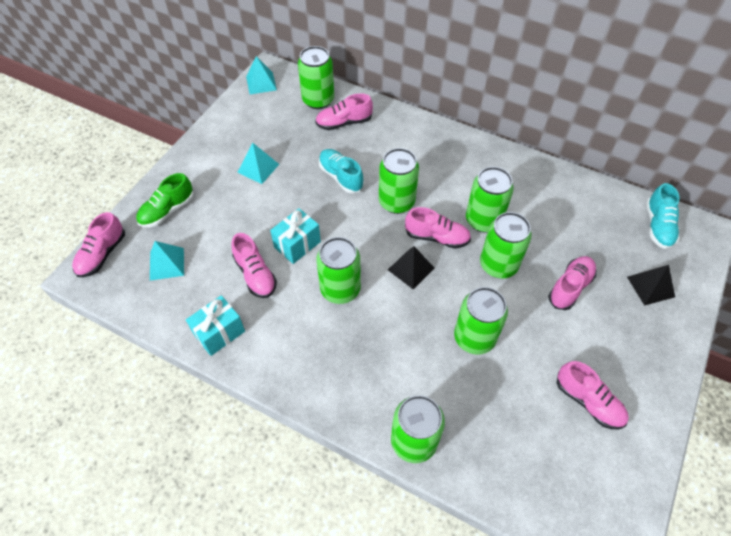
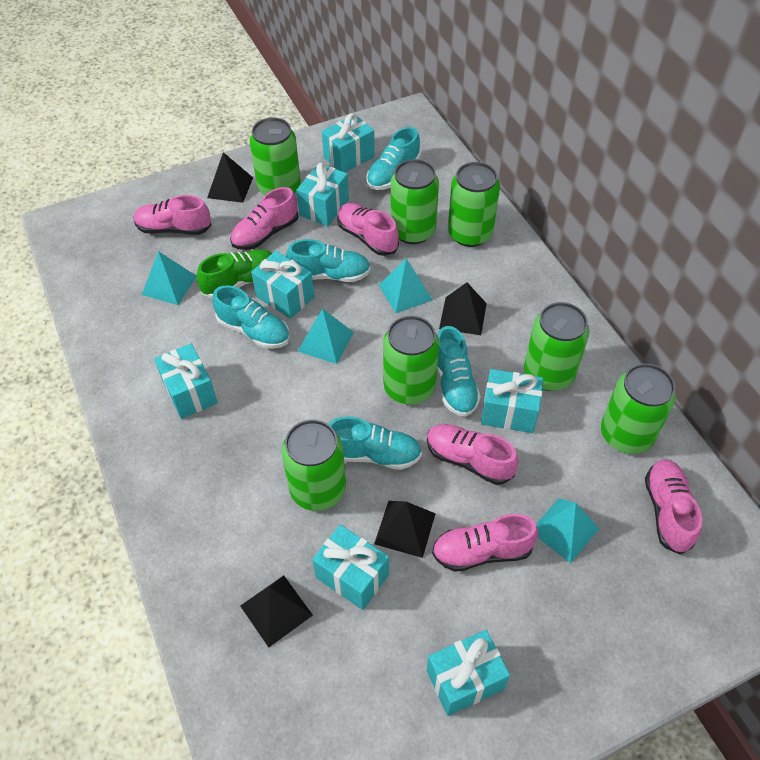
black pyramid: [388,246,435,289] [627,265,675,306] = 2 -> [207,152,253,203] [240,575,313,647] [374,501,436,558] [439,283,487,335] = 4
turquoise gift: [186,295,245,356] [270,208,321,264] = 2 -> [154,344,218,419] [251,251,314,319] [296,163,349,226] [312,525,389,610] [322,113,375,172] [427,630,510,716] [481,369,543,433] = 7
turquoise pyramid: [150,241,184,281] [237,143,279,184] [246,56,277,95] = 3 -> [142,251,197,305] [298,309,354,364] [379,258,433,313] [536,498,600,563] = 4
turquoise shoe: [319,149,364,193] [646,183,680,249] = 2 -> [213,285,290,349] [286,239,371,282] [329,417,422,470] [366,127,420,190] [437,326,481,417] = 5

